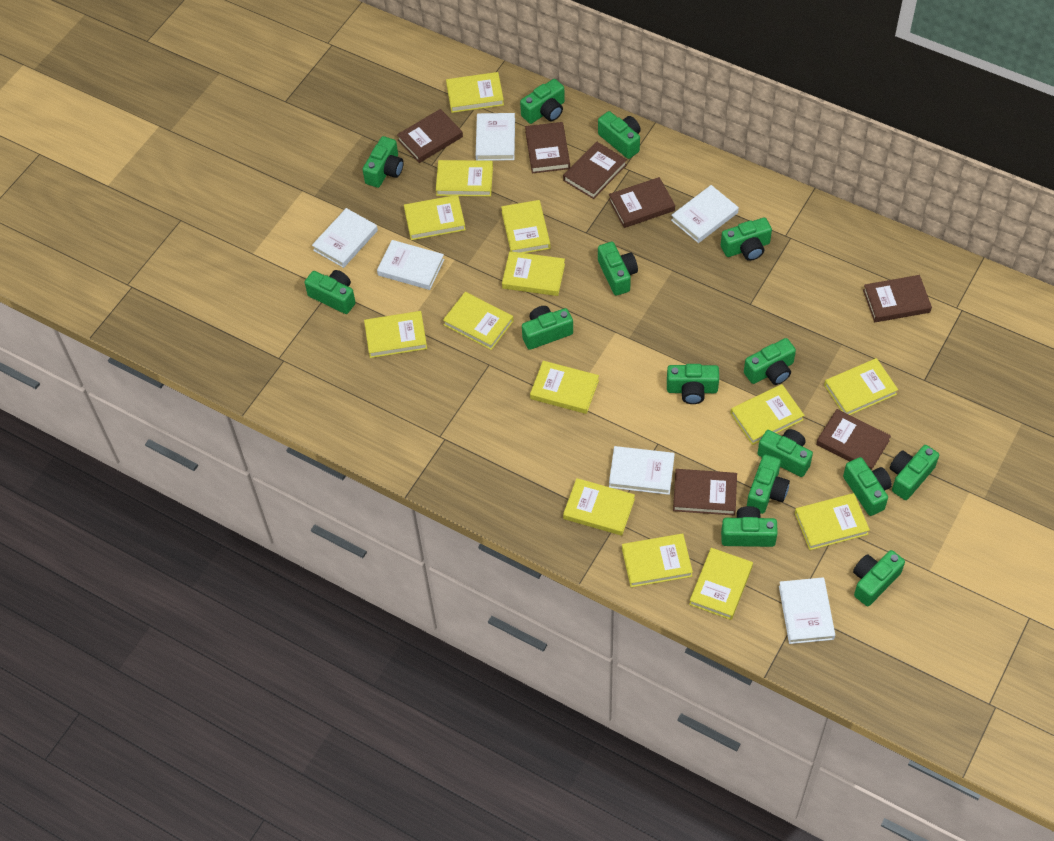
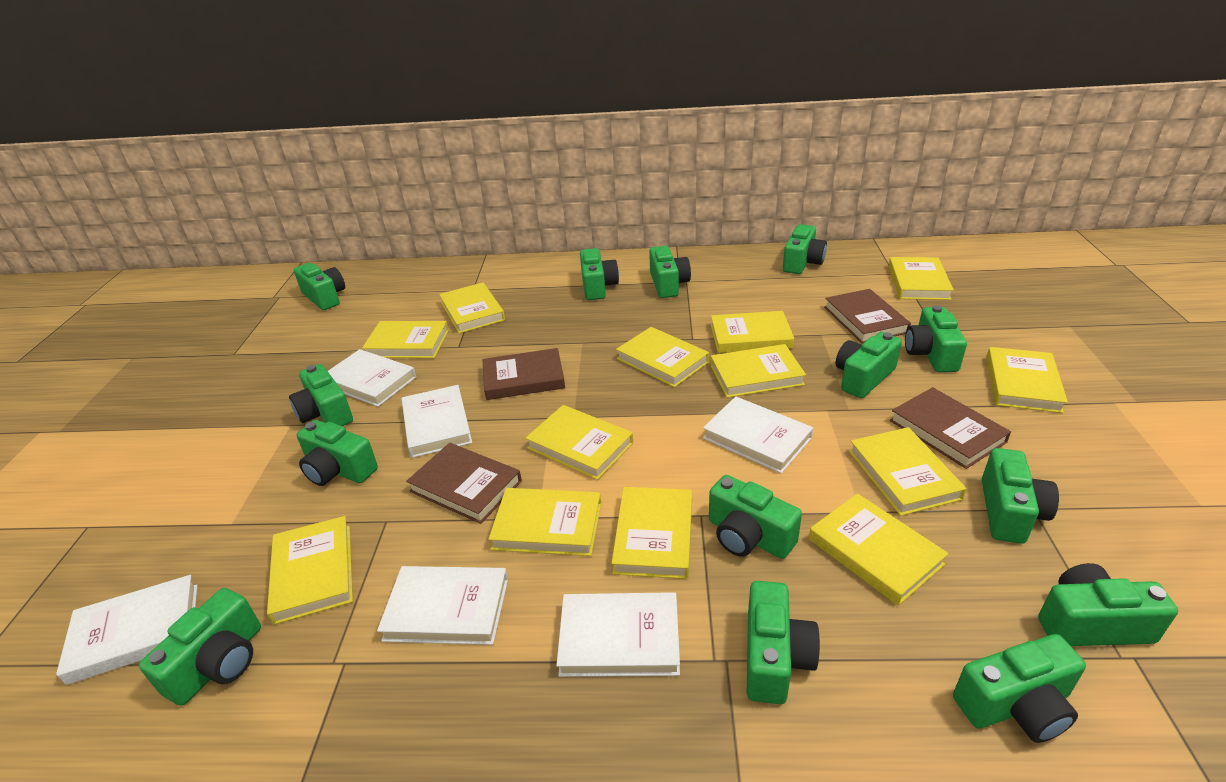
brown book: [397,109,463,163] [525,122,570,173] [563,142,627,199] [609,177,675,228] [673,469,737,516] [816,409,891,471] [863,275,932,322] = 7 -> [406,443,522,524] [482,348,565,400] [824,289,911,344] [890,387,1011,469] = 4
green camera: [305,270,356,314] [363,136,404,188] [520,79,565,124] [522,306,573,350] [598,111,641,159] [598,242,638,296] [667,364,719,404] [721,218,772,261] [721,506,778,547] [744,338,796,385] [747,455,790,514] [757,429,813,477] [843,457,892,516] [853,550,905,606] [890,445,939,500] = 15 -> [139,588,261,706] [289,364,353,426] [294,263,345,310] [297,420,378,486] [580,248,619,300] [649,246,691,298] [709,475,802,559] [747,581,820,704] [783,224,827,274] [836,332,902,398] [905,305,967,372] [953,634,1086,743] [982,448,1059,544] [1038,563,1178,646] = 14
yellow book: [364,311,427,358] [404,195,466,240] [436,160,493,196] [443,292,513,350] [446,72,504,113] [501,200,550,253] [502,251,565,296] [530,361,599,414] [563,478,635,536] [622,534,693,587] [689,548,753,620] [730,384,805,445] [795,493,870,550] [824,358,898,415] = 14 -> [267,516,353,625] [362,321,449,358] [439,283,505,333] [488,488,601,556] [525,405,633,480] [612,487,692,579] [616,327,709,387] [710,344,806,398] [711,311,794,353] [809,493,949,606] [849,427,967,516] [888,257,954,300] [986,347,1068,413] = 13

